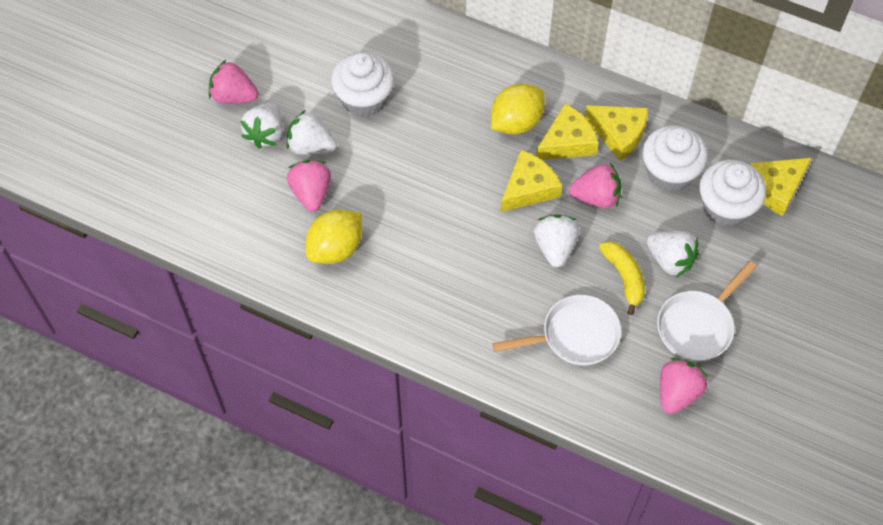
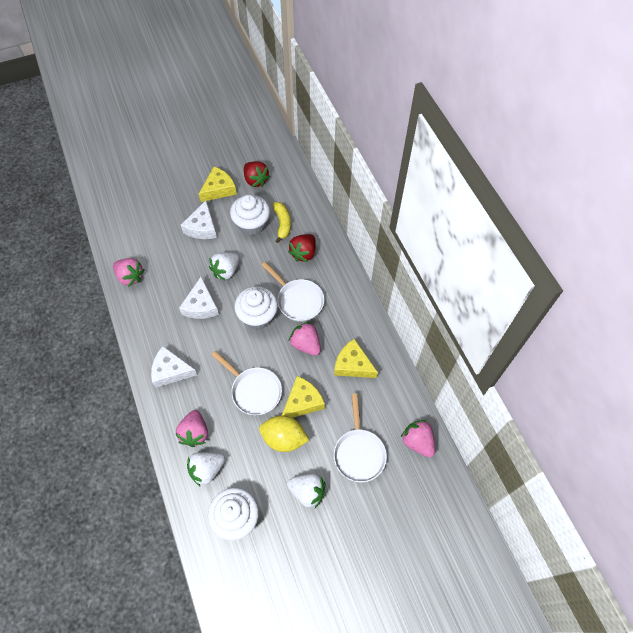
red strawberry: none = 0 -> [244,161,270,187] [288,234,316,262] = 2
white cheese: none = 0 -> [151,346,197,388] [179,277,219,319] [181,201,217,239] = 3
white pan: [492,295,621,366] [657,261,757,362] = 2 -> [212,351,282,415] [262,262,324,322] [334,394,387,482] = 3
white strawberry: [240,102,283,149] [287,110,337,155] [534,214,579,267] [647,231,699,278] = 4 -> [187,452,225,487] [209,252,240,281] [287,473,326,508] = 3
yellow cheese: [501,150,562,212] [536,104,599,160] [585,105,648,161] [750,158,812,216] = 4 -> [199,167,237,202] [282,376,325,418] [334,339,378,378] = 3
yellow lemon: [306,210,362,264] [491,84,545,135] = 2 -> [259,415,309,452] = 1

